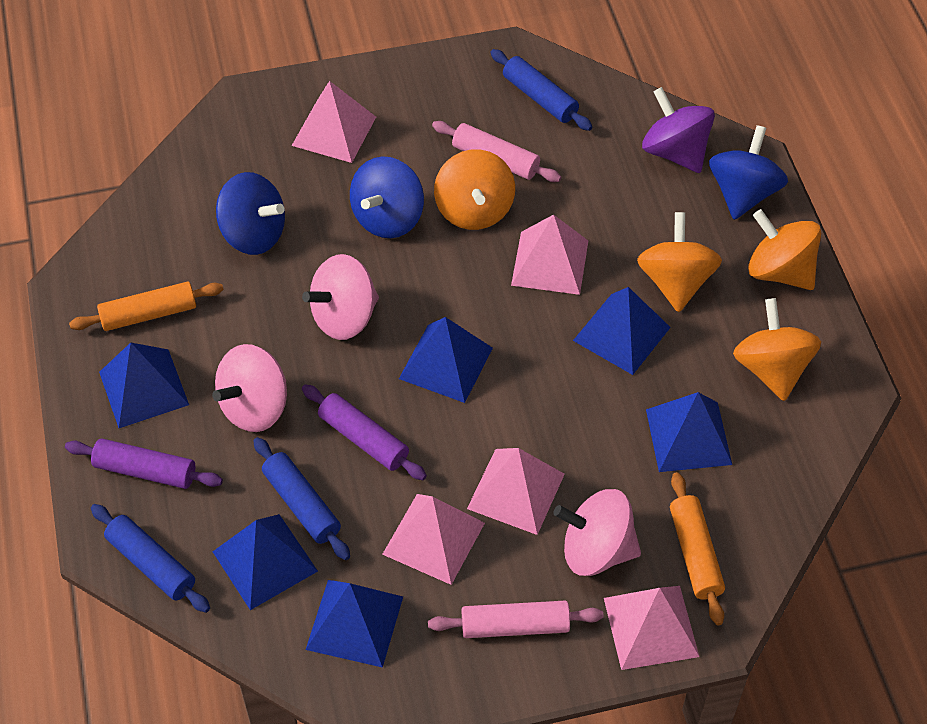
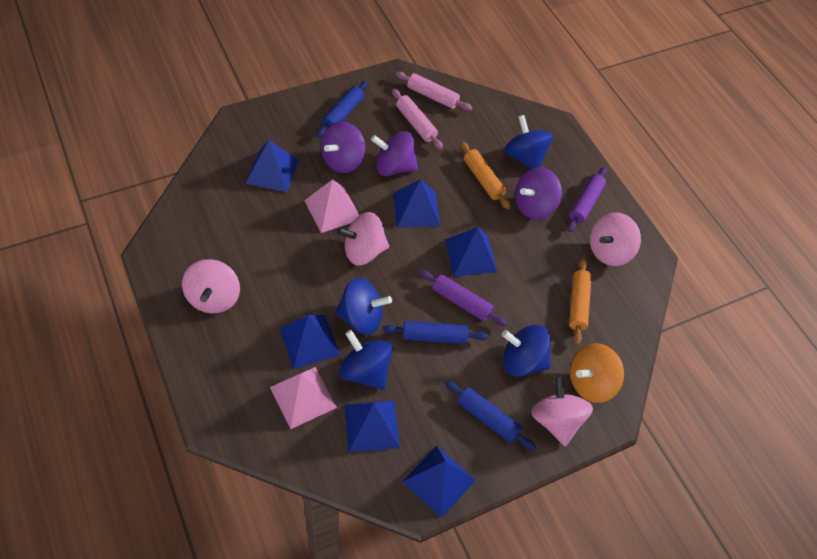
blue spinning top: [216,172,285,255] [350,157,424,238] [709,125,788,220] = 3 -> [335,278,392,335] [339,330,393,390] [502,325,551,377] [505,115,553,169] = 4
orange spinning top: [434,149,515,230] [637,212,722,312] [733,298,821,401] [748,209,821,290] = 4 -> [570,343,624,403] = 1
pink pyramid: [292,81,376,163] [382,494,485,585] [467,448,565,535] [511,214,588,295] [604,586,699,670] = 5 -> [270,367,337,429] [304,179,359,233] = 2
pink spinning top: [212,344,287,432] [302,254,379,340] [553,489,641,576] = 3 -> [182,259,240,313] [337,212,389,265] [531,375,593,446] [590,212,641,266] = 4
purple spinning top: [642,87,715,173] = 1 -> [321,121,365,173] [371,131,418,176] [515,167,562,219] = 3

